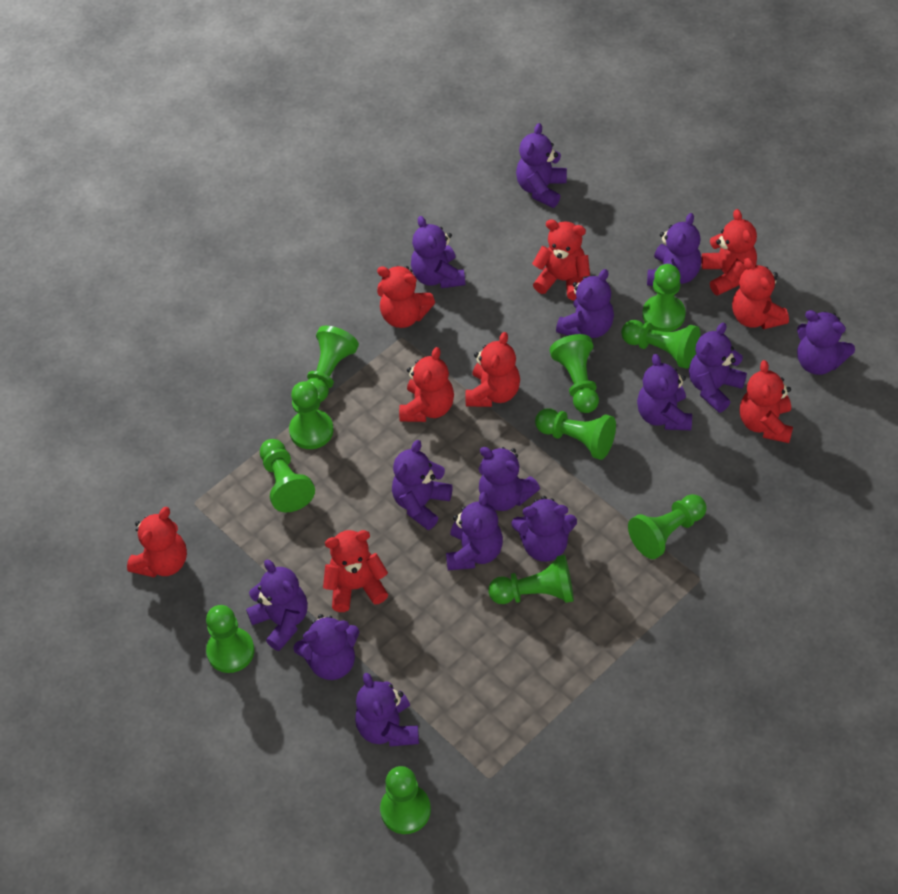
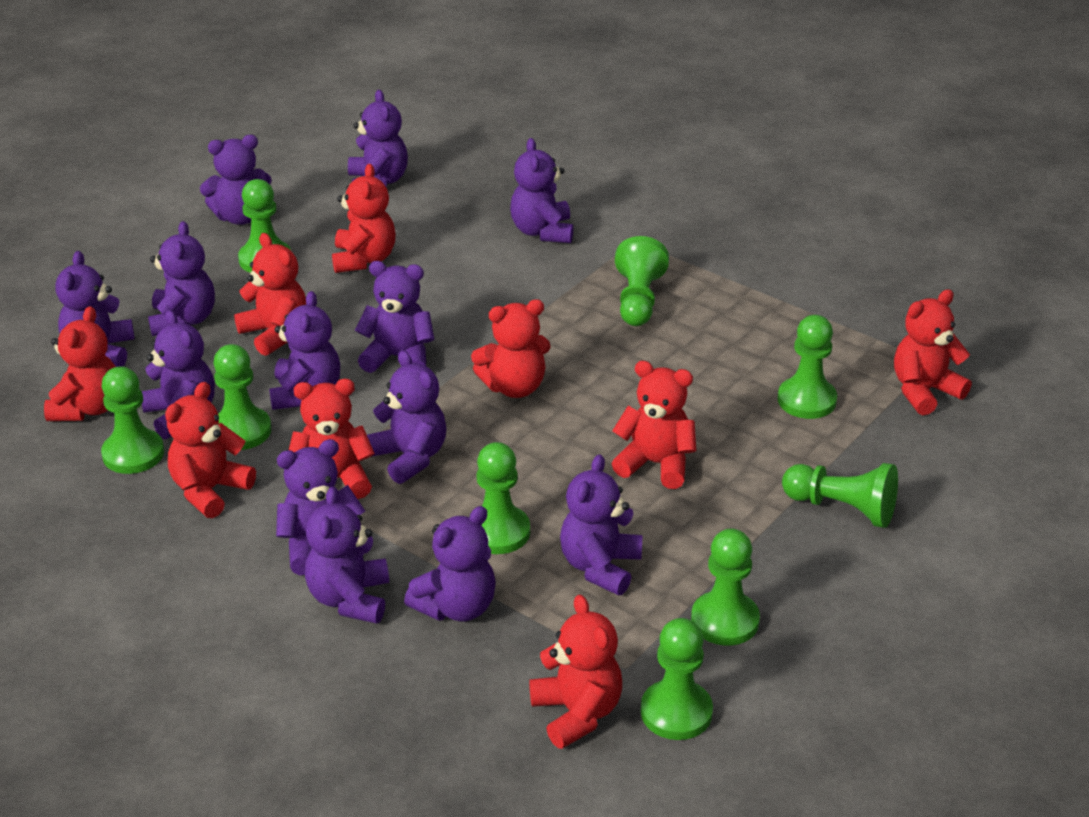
green pawn: [206,605,254,673] [260,439,315,512] [289,381,334,449] [306,326,359,402] [380,766,431,834] [488,555,574,604] [535,408,616,460] [549,334,599,413] [621,320,700,369] [628,494,707,559] [642,264,686,332] = 11 -> [101,366,164,474] [213,344,271,450] [238,179,291,273] [469,442,530,554] [615,236,669,326] [641,618,713,740] [691,529,760,646] [778,315,837,419] [782,463,898,528] = 9
purple teddy bear: [246,559,308,651] [293,614,359,680] [355,673,419,747] [392,440,453,530] [411,216,465,288] [446,492,503,570] [479,447,540,511] [512,496,577,562] [516,123,567,208] [556,269,614,338] [637,354,692,430] [647,213,702,286] [689,323,747,413] [797,310,855,375] = 14 -> [55,251,135,367] [142,310,215,440] [148,221,215,336] [200,135,272,225] [269,291,340,410] [276,439,365,575] [305,487,389,624] [348,90,408,187] [355,261,434,373] [367,350,447,484] [404,506,496,622] [510,138,573,243] [560,454,643,595] = 13

